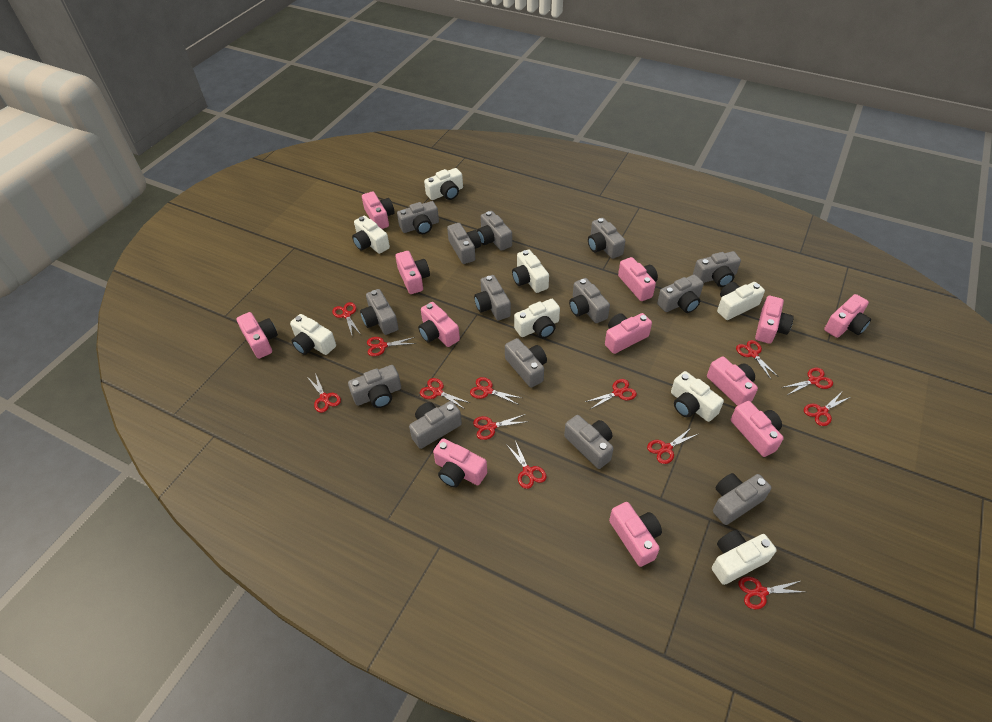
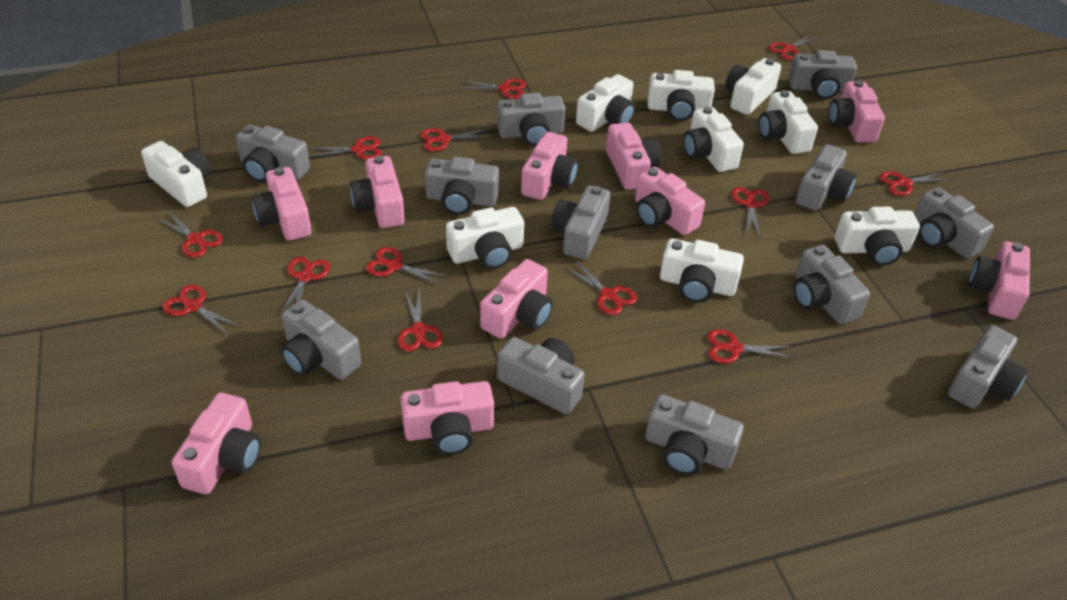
grey camera: [348,365,401,408] [360,289,398,335] [397,201,439,234] [409,401,462,449] [447,223,481,264] [474,275,511,320] [477,211,512,251] [505,338,547,388] [564,415,614,469] [569,278,610,323] [588,218,625,259] [657,275,704,313] [693,251,741,287] [713,473,772,525] = 14 -> [236,125,310,182] [281,300,361,380] [425,157,499,215] [497,93,565,146] [497,337,585,414] [551,185,610,260] [645,394,744,475] [788,50,857,99] [793,245,870,325] [796,144,856,211] [914,187,994,259] [948,325,1028,408] = 12
pink camera: [236,312,278,359] [362,191,394,229] [395,251,430,294] [418,302,460,347] [433,438,487,488] [605,313,652,354] [609,502,662,567] [618,257,658,301] [707,356,758,406] [731,401,784,457] [755,296,794,344] [824,294,871,338] = 12 -> [172,392,261,494] [252,167,311,241] [350,156,405,228] [401,381,494,455] [480,259,553,339] [521,132,578,200] [606,123,661,190] [635,167,705,235] [829,80,885,143] [968,241,1030,320] = 10
white camera: [290,314,336,355] [352,216,390,254] [424,168,463,200] [512,249,549,293] [514,299,560,338] [671,371,724,422] [712,530,777,585] [717,282,765,320] = 8 -> [141,141,211,207] [446,207,524,269] [576,74,635,132] [648,70,715,121] [660,239,744,303] [683,106,744,172] [725,58,781,115] [759,90,818,154] [835,207,920,266] = 9

